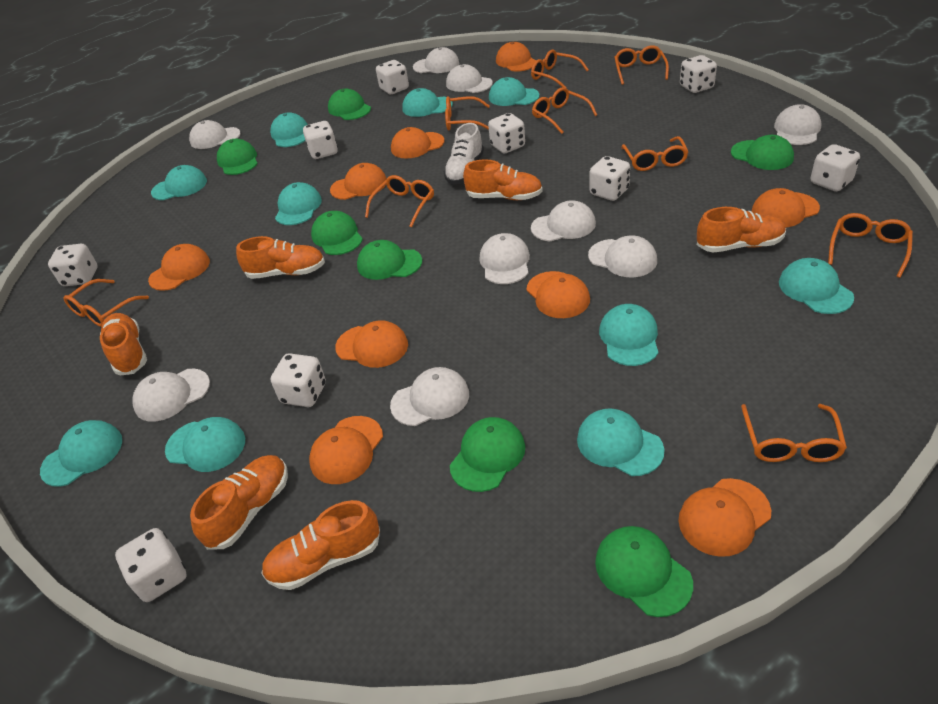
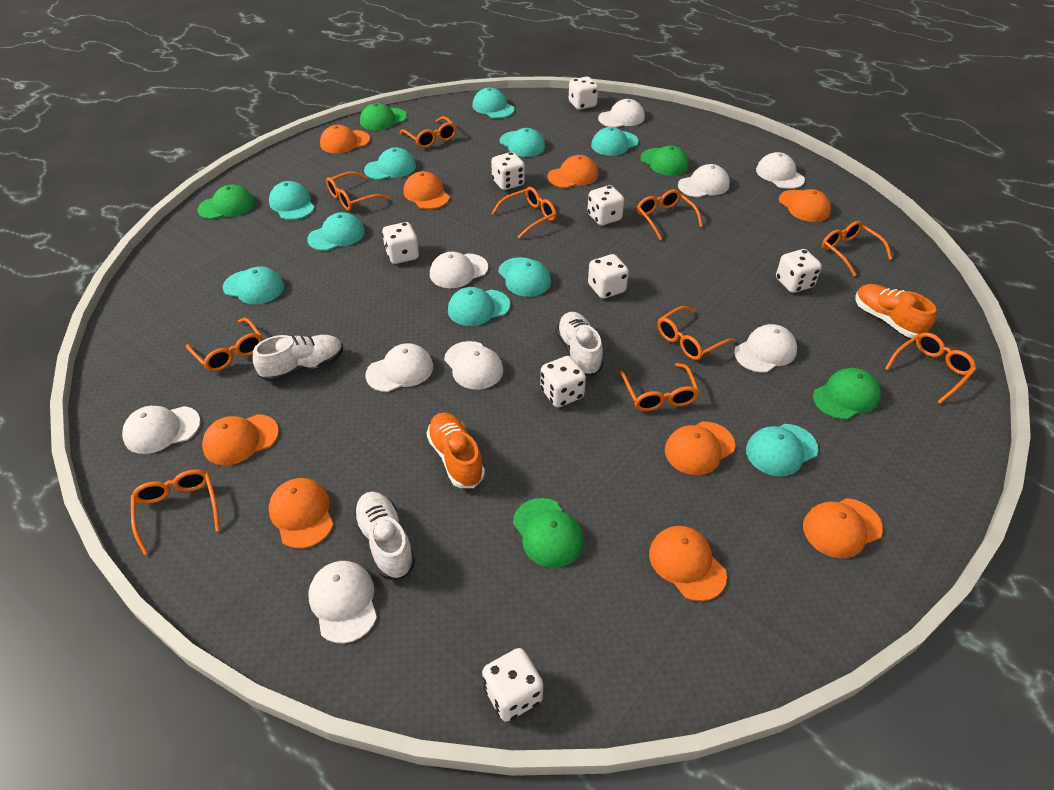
green cap: [217,139,258,175] [311,211,363,255] [328,89,371,120] [357,240,422,280] [450,417,525,492] [595,526,693,617] [731,135,794,170] = 7 -> [197,185,255,219] [360,103,407,130] [513,498,584,568] [641,146,689,176] [813,368,881,420] = 5
orange glasses: [64,279,149,327] [365,175,434,227] [445,96,490,130] [531,50,589,88] [532,87,597,134] [614,45,669,85] [621,136,689,171] [741,404,847,462] [828,213,913,278] = 9 -> [131,469,220,555] [186,318,263,372] [326,171,389,211] [400,116,457,148] [491,187,556,239] [620,363,699,411] [637,189,703,240] [658,306,735,360] [822,221,892,276] [885,332,977,404] = 10
orange shoe: [100,313,147,375] [190,455,288,550] [236,236,325,279] [261,500,380,590] [463,159,543,200] [697,207,786,252] = 6 -> [426,413,485,488] [856,284,936,338] = 2
white dice: [48,244,97,286] [115,528,187,602] [271,353,326,407] [303,121,338,159] [376,60,409,94] [488,113,525,153] [590,156,630,201] [680,55,717,93] [811,144,860,191] = 9 -> [382,222,419,264] [482,648,543,722] [491,152,525,190] [540,356,586,407] [569,76,598,110] [587,185,624,226] [588,254,629,299] [776,249,822,293] = 8
white shoe: [444,123,484,185] = 1 -> [253,335,343,382] [353,492,415,579] [556,312,604,376] = 3

